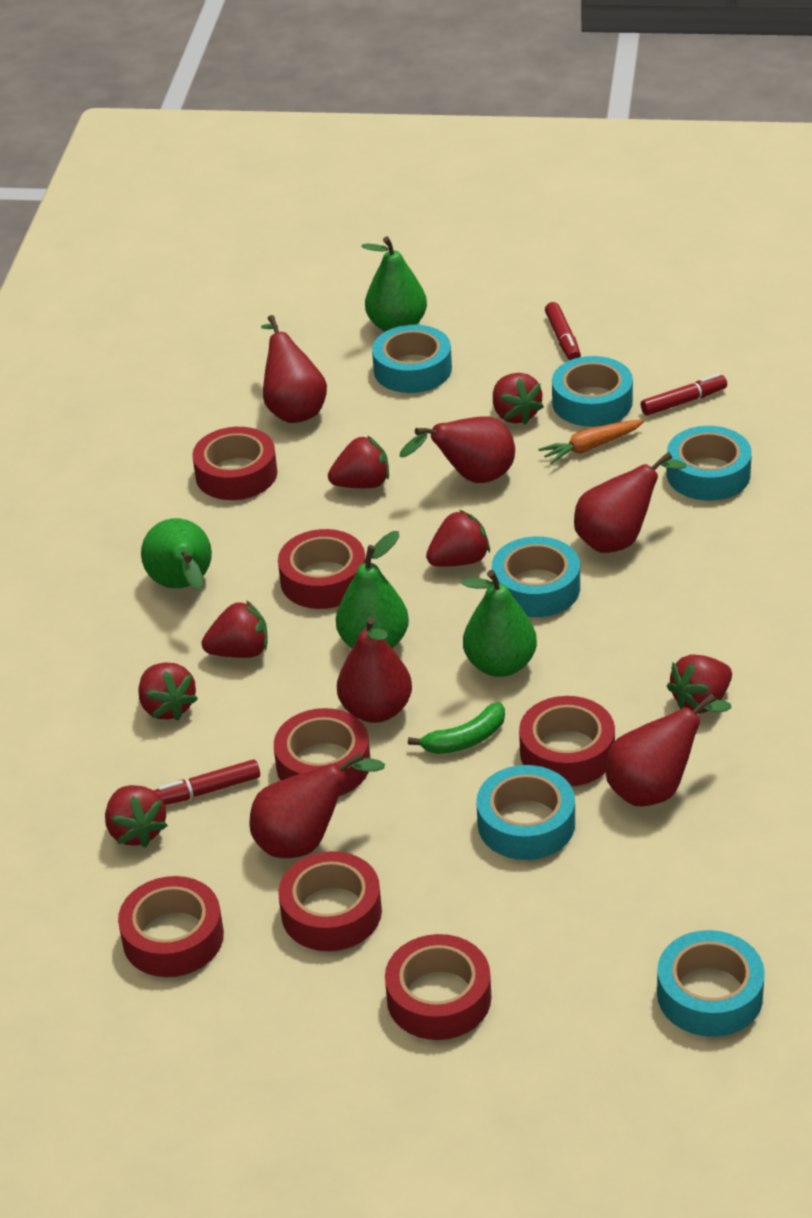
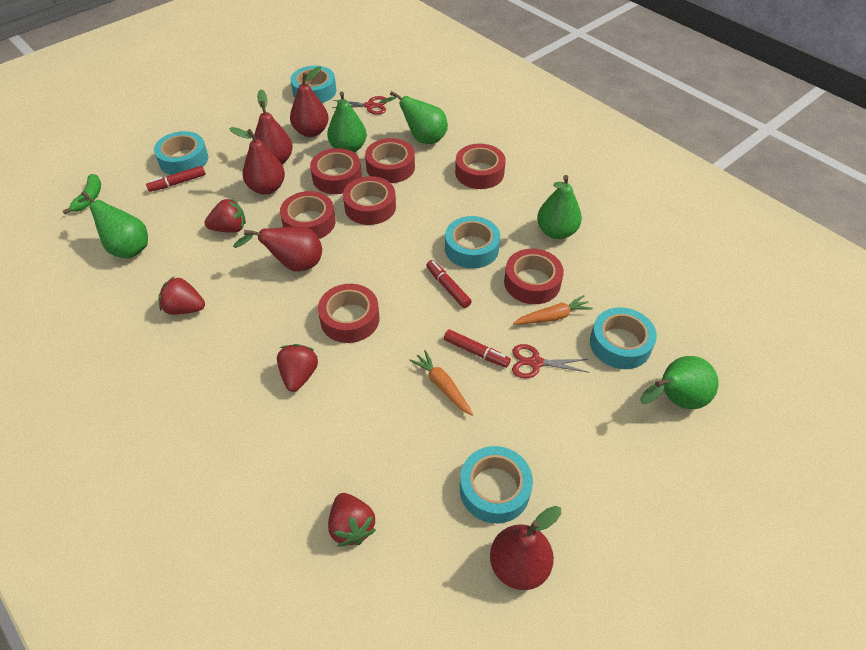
green pear: [141,518,212,590] [336,531,409,648] [362,236,427,332] [461,570,537,677] = 4 -> [78,191,148,258] [327,91,367,153] [380,91,448,144] [537,175,582,239] [640,356,719,409] = 5
orange carrot: [538,419,645,464] = 1 -> [409,350,474,416] [513,295,593,325] = 2
red pear: [249,752,385,858] [261,315,327,423] [337,617,412,723] [399,416,515,483] [574,452,686,553] [606,694,731,806] = 6 -> [229,127,285,195] [233,227,322,272] [254,89,293,164] [290,66,329,137] [490,506,561,590] = 5
red scissors: none = 0 -> [332,96,387,115] [512,344,588,379] = 2
red strawberry: [105,785,168,847] [138,663,198,721] [202,600,267,658] [328,435,389,488] [426,510,490,567] [493,373,544,425] [666,655,732,713] = 7 -> [158,277,205,315] [204,198,246,233] [277,344,318,392] [328,493,376,547] = 4
turquoise tape: [372,325,452,393] [476,765,575,860] [492,536,580,617] [552,356,633,427] [657,930,765,1037] [666,426,752,501] = 6 -> [154,131,208,175] [290,66,336,103] [445,216,500,269] [460,446,533,523] [590,307,657,369] = 5

